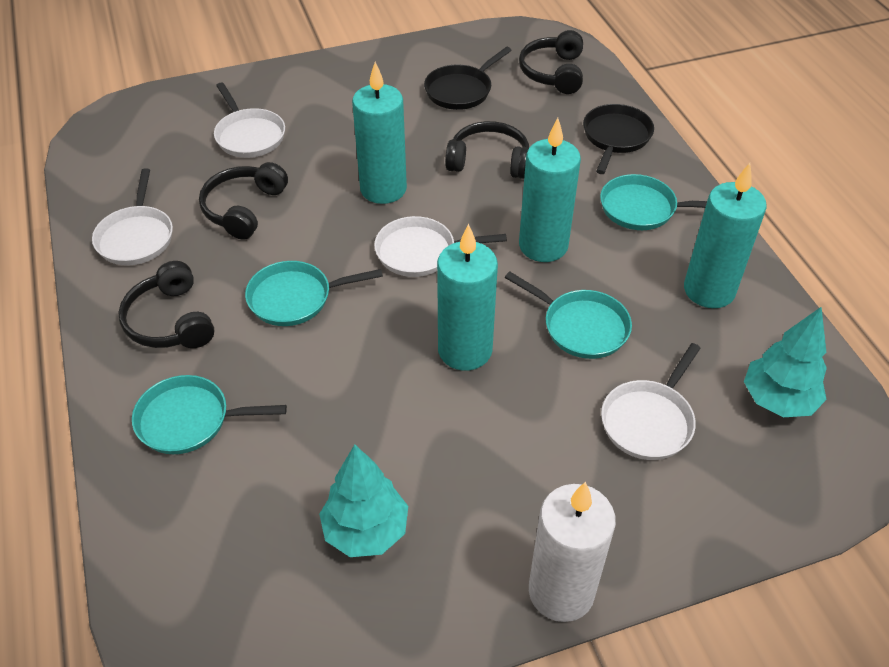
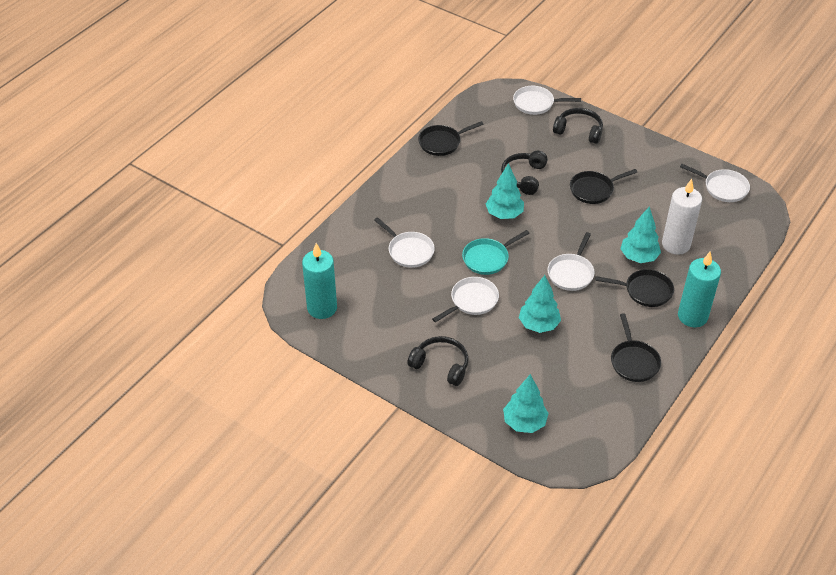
black headphones: [118,261,214,348] [199,162,288,240] [445,121,529,179] [519,30,583,94] = 4 -> [407,336,469,386] [501,150,548,195] [553,108,603,144] = 3
black pan: [424,47,512,110] [583,104,654,174] = 2 -> [418,121,484,156] [570,169,637,204] [595,269,674,307] [611,313,661,382] = 4
turquoise candle: [352,62,407,204] [437,224,498,371] [519,118,581,262] [684,163,767,308] = 4 -> [302,243,337,319] [678,252,721,327] = 2
turquoise pan: [132,375,287,454] [245,261,383,326] [505,272,632,359] [600,174,707,230] = 4 -> [462,230,530,275] = 1
turquoise tree: [319,444,408,557] [744,307,827,417] = 2 -> [486,163,524,219] [503,374,549,433] [519,275,561,333] [620,207,661,263] = 4
white pan: [92,168,173,265] [214,82,285,158] [374,216,507,277] [601,343,701,460] = 4 -> [374,217,435,268] [432,277,499,322] [513,86,581,115] [548,232,595,291] [680,164,750,202] = 5

